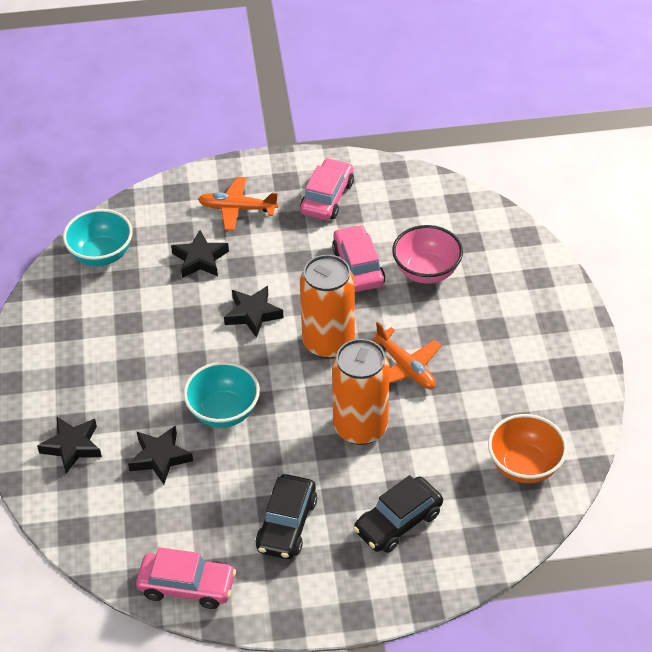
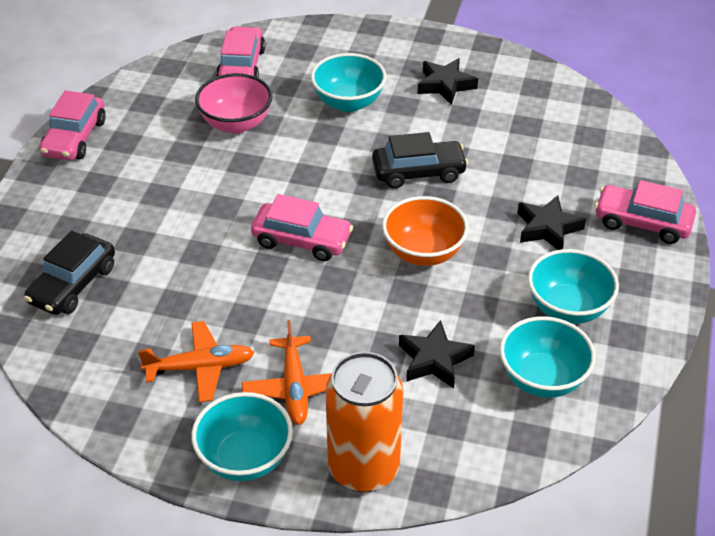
black star: [37,417,102,474] [128,425,193,484] [171,230,229,278] [224,286,284,338] = 4 -> [399,320,475,388] [417,58,478,105] [518,195,586,250] = 3
orange can: [300,255,355,359] [332,339,390,445] = 2 -> [326,352,403,492] = 1
pink car: [136,547,236,609] [300,158,354,220] [332,225,385,292] = 3 -> [39,90,106,160] [216,26,266,78] [251,194,353,261] [595,180,696,244] = 4
turquoise bowl: [63,209,133,266] [183,362,260,428] = 2 -> [191,392,293,481] [311,53,386,112] [500,316,596,398] [528,249,619,324] = 4

